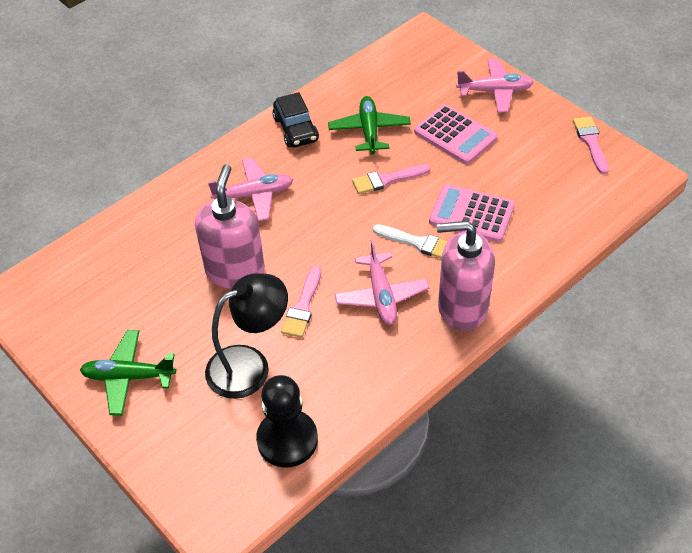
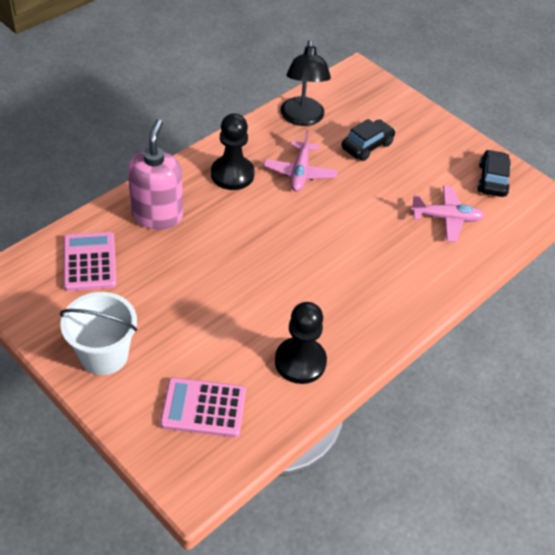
black car: [273,92,319,147] = 1 -> [341,119,396,161] [477,149,511,197] = 2
black pawn: [256,375,318,468] = 1 -> [211,113,254,190] [275,302,327,384] = 2
green plane: [80,330,176,415] [328,96,411,154] = 2 -> none = 0
pink brush: [281,266,321,338] [352,164,430,194] [573,116,609,174] = 3 -> none = 0
pink plane: [208,158,293,221] [335,240,429,325] [456,58,534,113] = 3 -> [263,130,338,192] [410,186,484,242] = 2
pink soap dispenser: [195,164,265,289] [437,221,495,331] = 2 -> [128,119,183,230] = 1
white brush: [373,224,447,259] = 1 -> none = 0
white bucket: none = 0 -> [60,292,137,375] = 1

